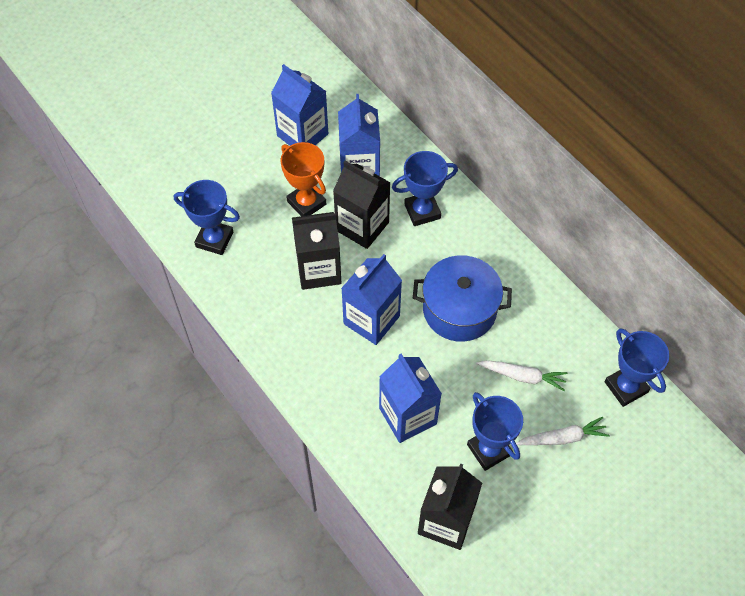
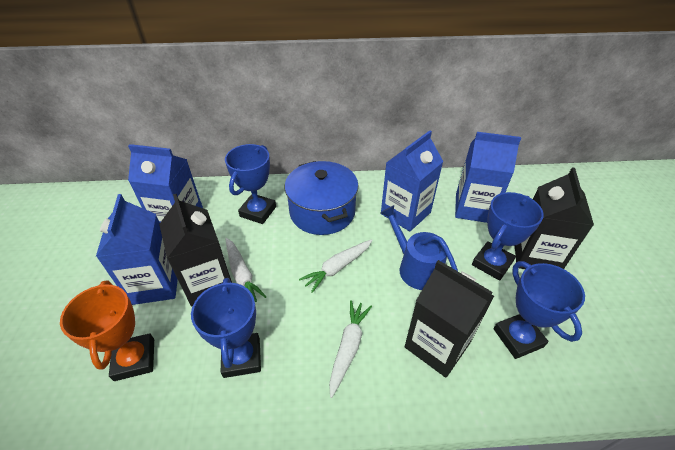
blue watering can: none = 0 -> [381,205,458,290] = 1
white carrot: [476,360,568,391] [516,417,610,445] = 2 -> [225,238,266,302] [299,239,373,293] [329,300,372,398] = 3

